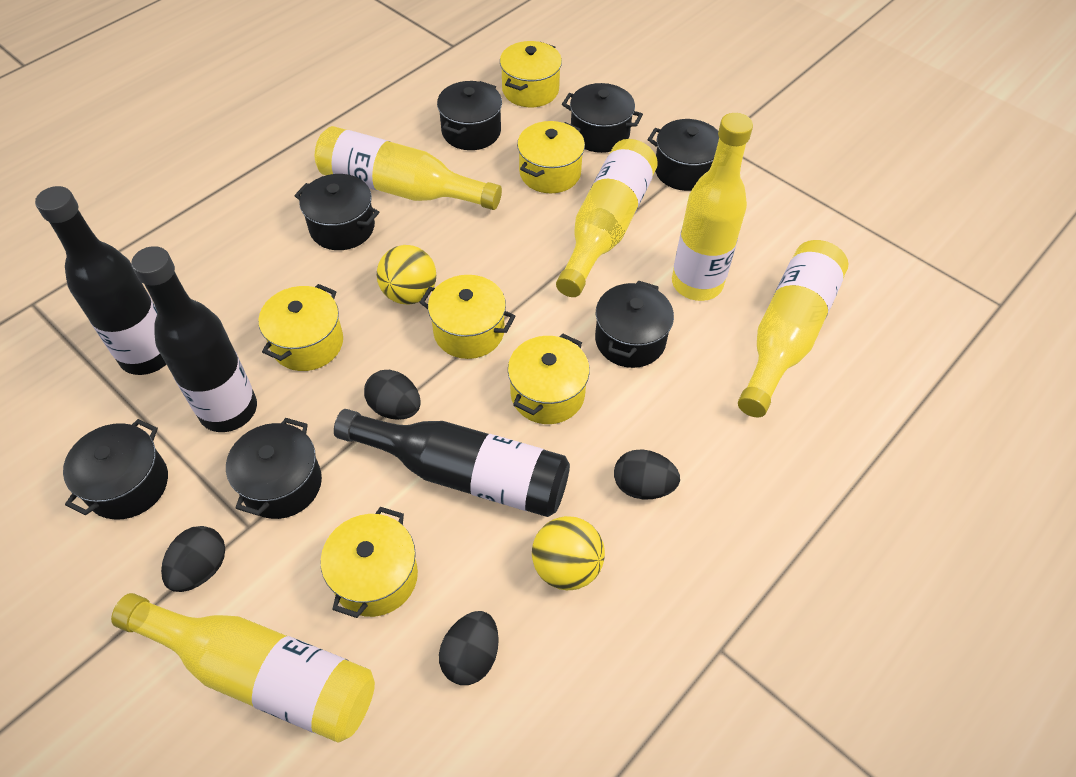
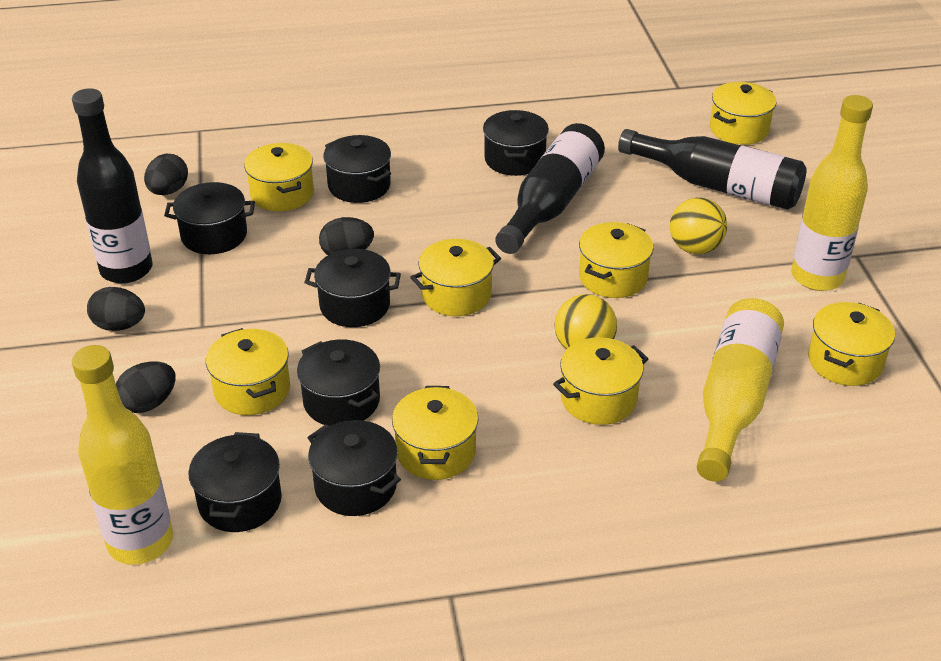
yellow bottle: [111,593,375,742] [315,126,502,210] [556,139,658,297] [672,113,753,301] [738,240,848,418] = 5 -> [72,345,173,565] [697,298,784,482] [791,95,873,291] = 3
yellow pot: [259,284,343,371] [320,507,418,618] [419,275,516,359] [500,41,562,107] [508,333,590,424] [517,121,585,193] = 6 -> [206,328,290,415] [244,143,314,211] [392,386,479,480] [410,239,501,316] [553,337,649,425] [579,222,653,298] [710,82,777,145] [808,302,895,386] = 8

